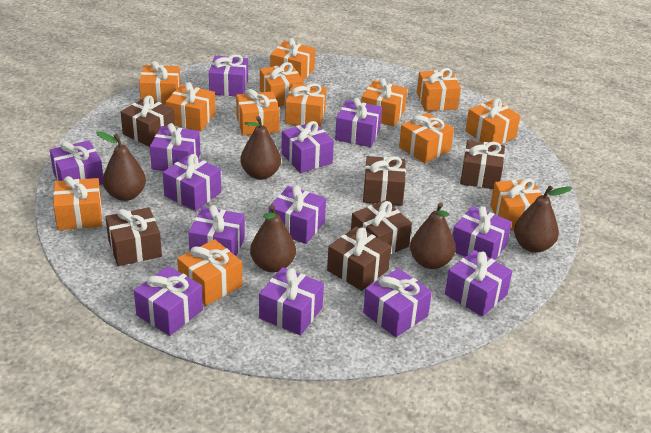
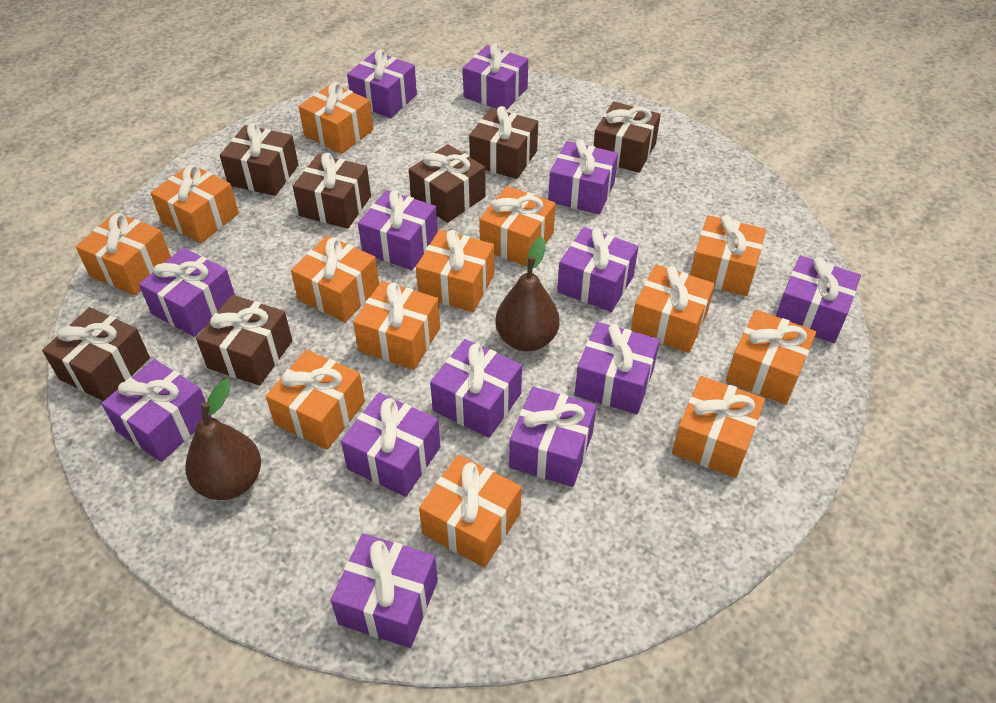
brown gift: [105,207,162,266] [121,95,175,147] [327,226,391,291] [351,200,412,254] [363,156,406,206] [460,140,505,189] = 6 -> [42,307,150,401] [196,295,292,386] [220,123,298,196] [293,153,371,229] [409,144,486,223] [469,106,538,179] [594,102,661,173] = 7
brown pear: [96,131,146,201] [240,116,281,180] [250,205,296,272] [410,202,456,269] [514,185,572,253] = 5 -> [185,379,261,500] [495,237,560,351] = 2

